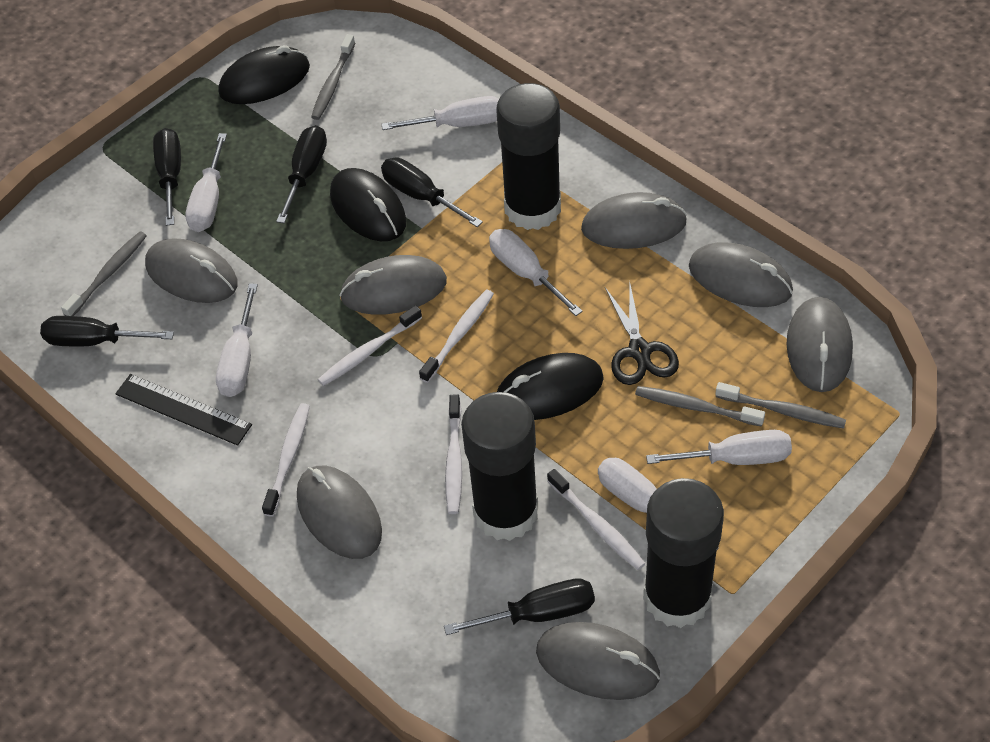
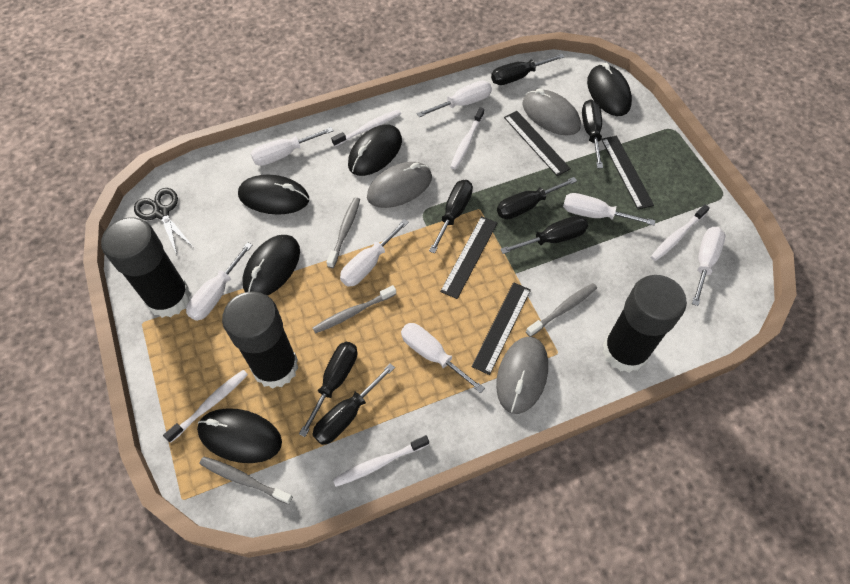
black mouse: [218,45,310,104] [330,168,406,241] [497,353,604,420] = 3 -> [197,408,282,463] [238,175,309,215] [242,235,300,296] [348,124,402,176] [587,63,632,116] = 5
black ruler: [115,374,252,446] = 1 -> [440,216,497,299] [471,282,531,375] [504,111,571,176] [601,135,654,210] = 4
black screwdriver: [40,316,174,346] [153,128,181,226] [276,125,327,223] [381,158,483,227] [444,578,595,635] = 5 -> [299,342,357,437] [312,363,395,445] [429,180,473,254] [491,54,565,85] [497,177,577,219] [500,216,588,254] [582,99,603,168] = 7
grey mouse: [145,238,238,303] [297,466,382,559] [340,255,447,315] [536,622,660,700] [581,192,687,249] [689,242,793,307] [786,297,853,392] = 7 -> [367,162,432,208] [496,337,548,414] [522,88,581,135] = 3
white screwdriver: [186,133,227,232] [216,283,258,397] [381,96,499,130] [489,229,583,316] [598,458,719,550] [646,430,792,465] = 6 -> [186,242,252,321] [251,127,334,166] [340,219,409,287] [401,323,485,393] [417,81,492,117] [563,193,655,226] [692,227,725,306] = 7

